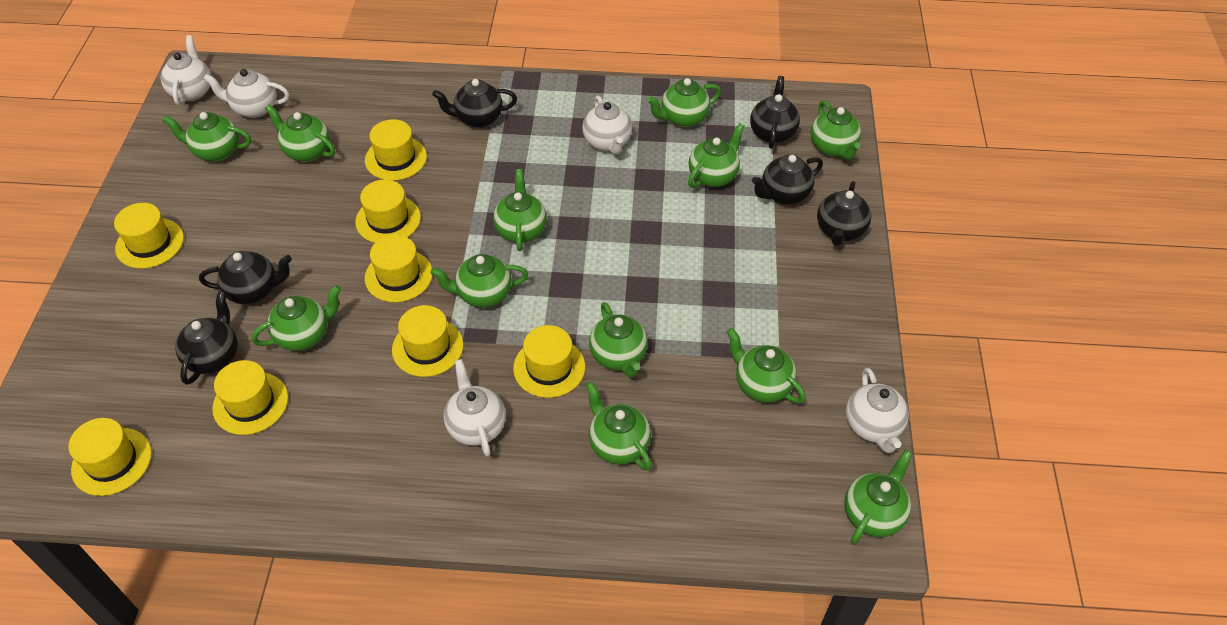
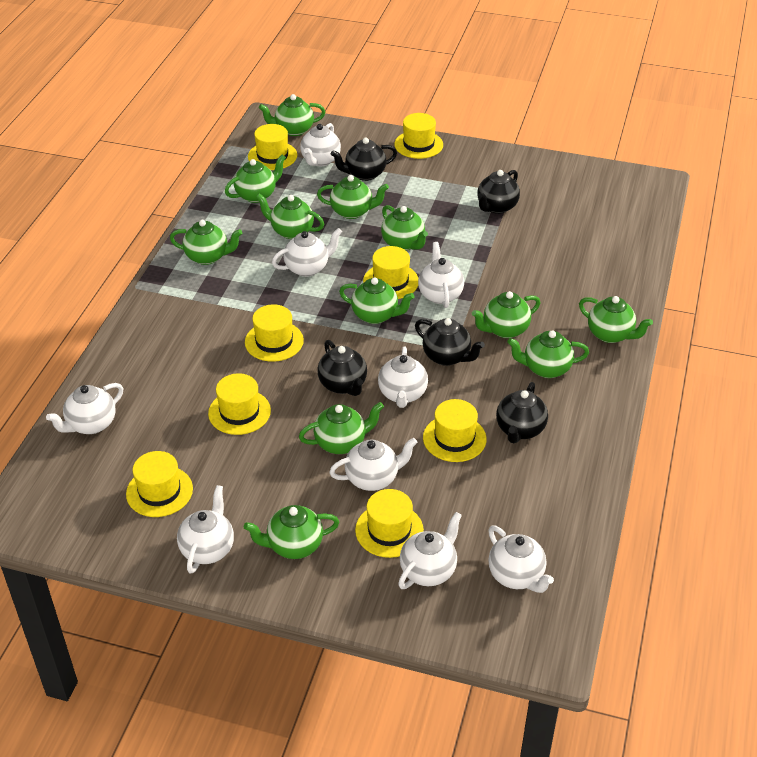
black teapot: [175,291,238,385] [199,251,292,304] [432,79,517,128] [750,76,800,149] [752,154,823,205] [817,181,871,246] = 6 -> [317,340,367,396] [331,138,397,181] [415,318,485,366] [477,170,520,214] [496,382,548,443] = 5
white teapot: [161,35,211,106] [203,69,289,118] [444,359,506,457] [582,95,632,154] [846,368,909,453] = 5 -> [46,383,123,434] [177,485,234,574] [272,228,342,277] [300,123,341,166] [329,438,417,491] [378,347,428,408] [398,512,462,589] [418,242,464,308] [488,525,554,593] = 9

